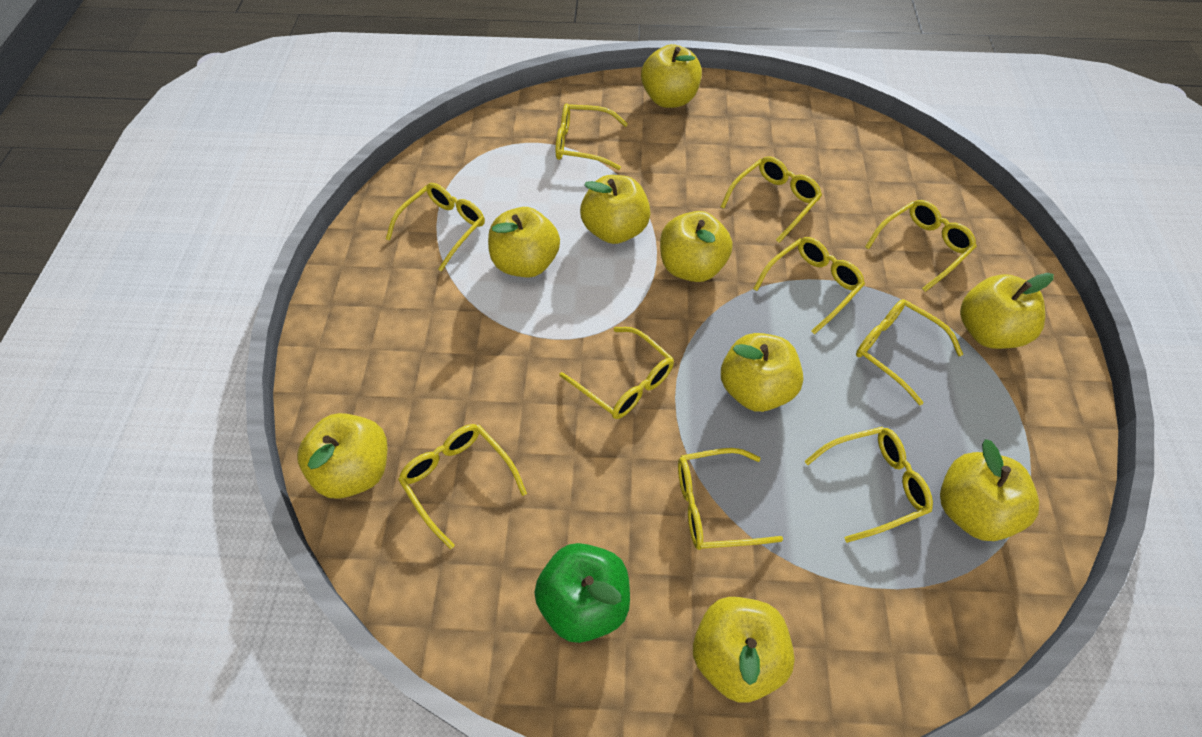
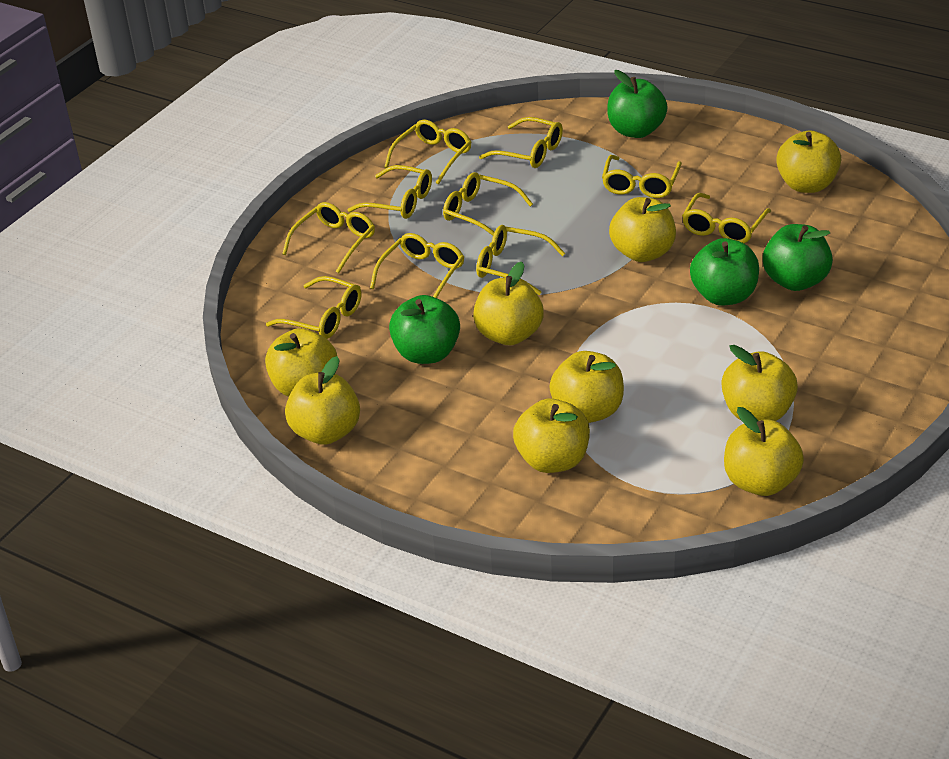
green apple: [534,543,630,643] = 1 -> [389,295,460,364] [607,70,668,138] [690,238,759,306] [763,224,833,291] = 4

